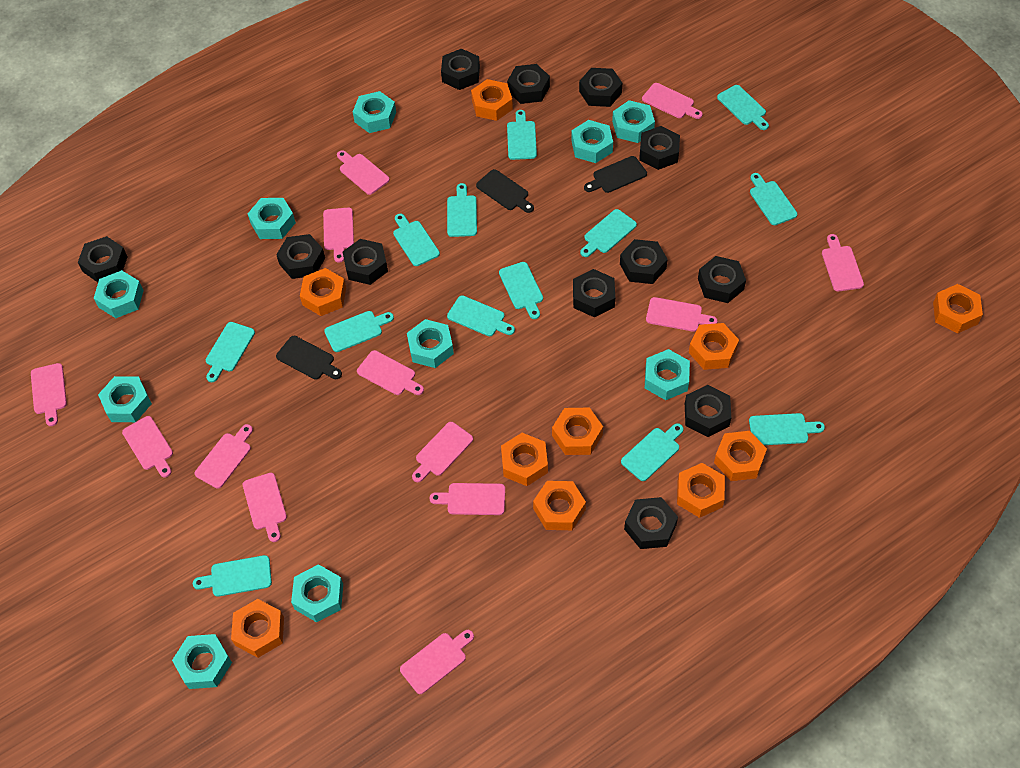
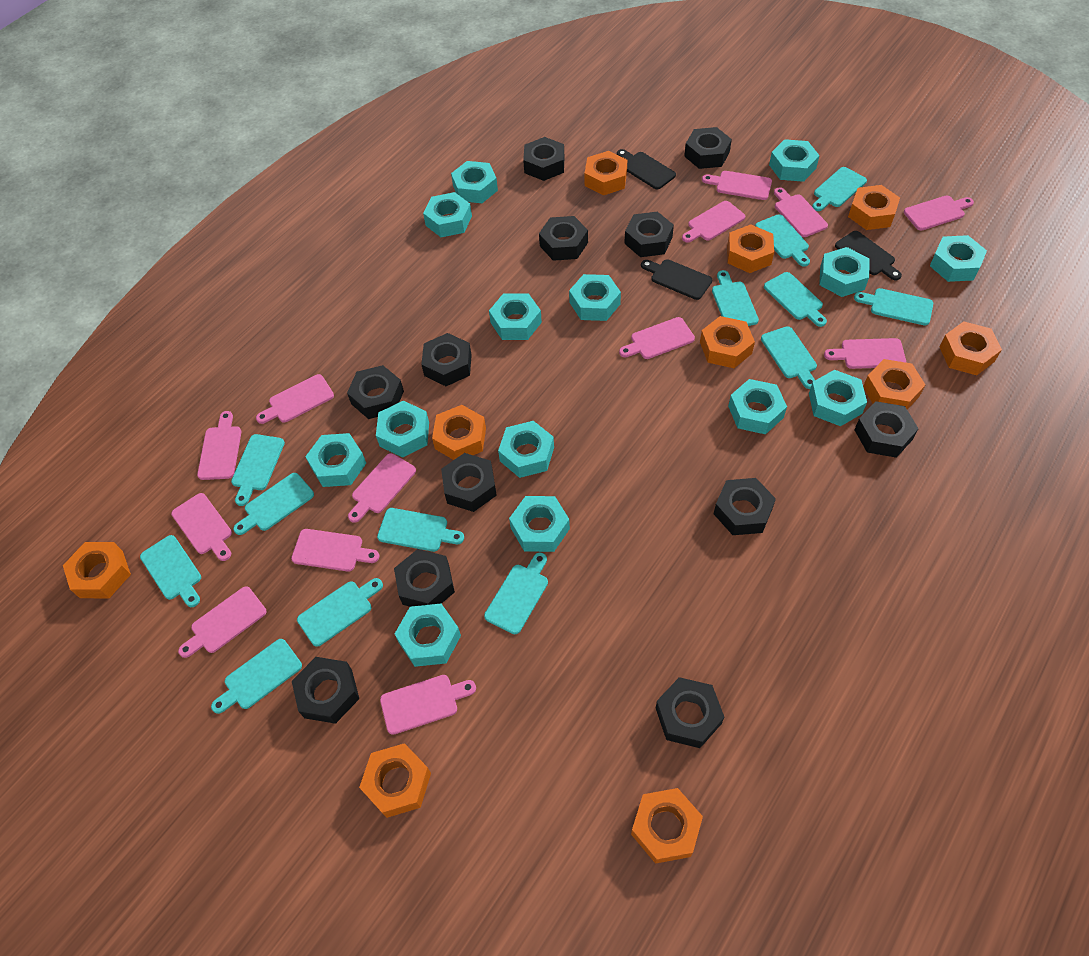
turquoise nut: [94,270,144,318] [98,376,152,422] [172,634,232,689] [248,198,296,239] [291,564,343,622] [353,91,396,133] [407,319,454,368] [571,120,613,163] [612,100,655,143] [645,349,690,400] = 10 -> [305,433,366,487] [376,401,429,458] [395,603,461,667] [423,192,472,237] [451,161,498,203] [489,293,542,340] [498,421,554,478] [509,496,570,552] [569,274,621,321] [728,379,787,434] [769,139,820,182] [809,370,867,426] [819,247,869,297] [930,235,987,282] = 14

